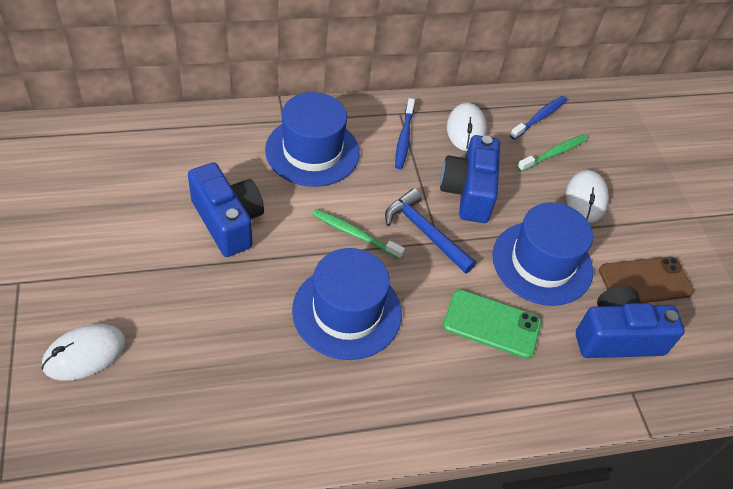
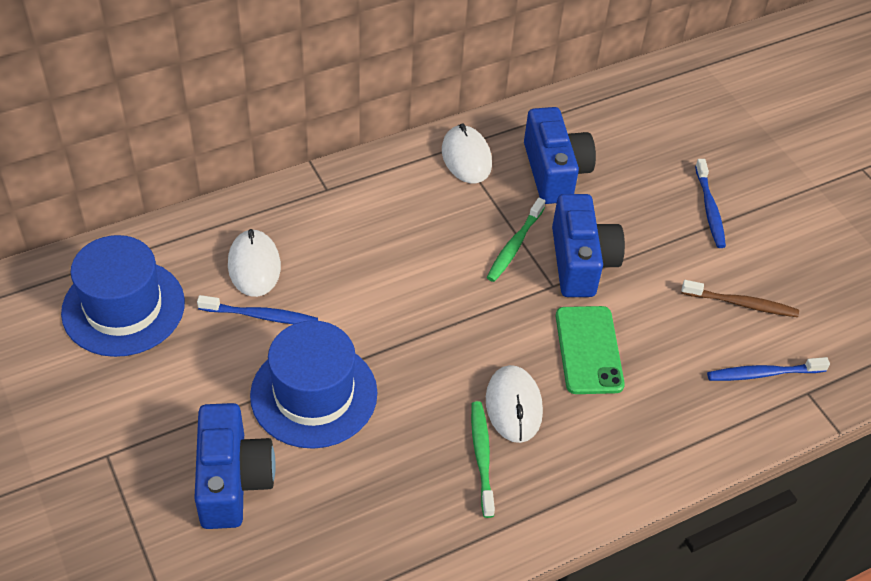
blue hammer: [385,188,476,273] = 1 -> none = 0
blue hat: [265,92,360,187] [292,248,402,360] [492,202,593,306] = 3 -> [61,235,185,357] [250,320,377,449] = 2
blue toothbrush: [395,98,415,169] [510,96,567,140] = 2 -> [197,295,318,324] [695,159,726,248] [707,357,830,381] = 3
brown phone: [599,256,694,303] = 1 -> none = 0
brown toothbrush: none = 0 -> [681,280,799,317] = 1

